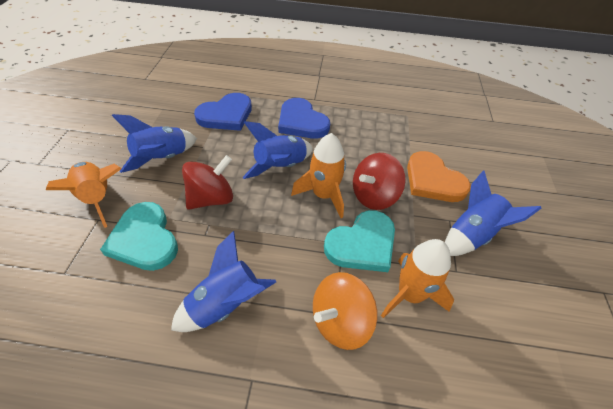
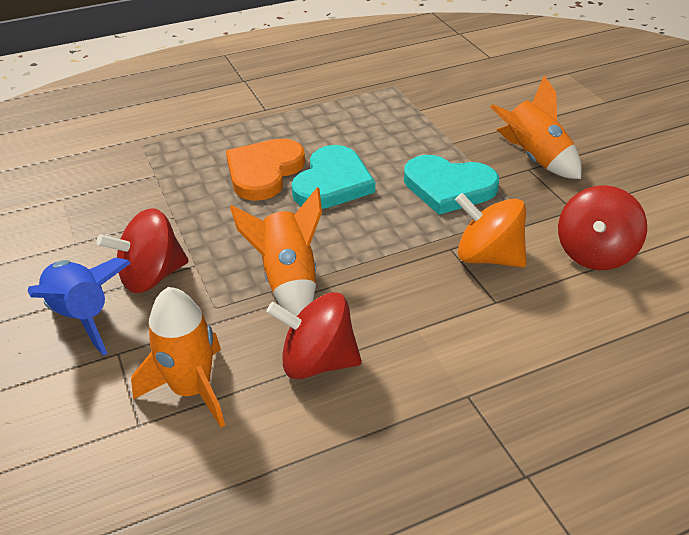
blue heart: [194,93,252,131] [278,98,330,139] = 2 -> none = 0
blue rocket: [112,114,197,173] [171,231,276,332] [243,121,313,179] [445,170,541,256] = 4 -> [28,257,131,356] = 1
red spinning top: [182,155,233,210] [353,153,406,210] = 2 -> [97,208,189,293] [266,292,362,379] [558,185,647,270] = 3

